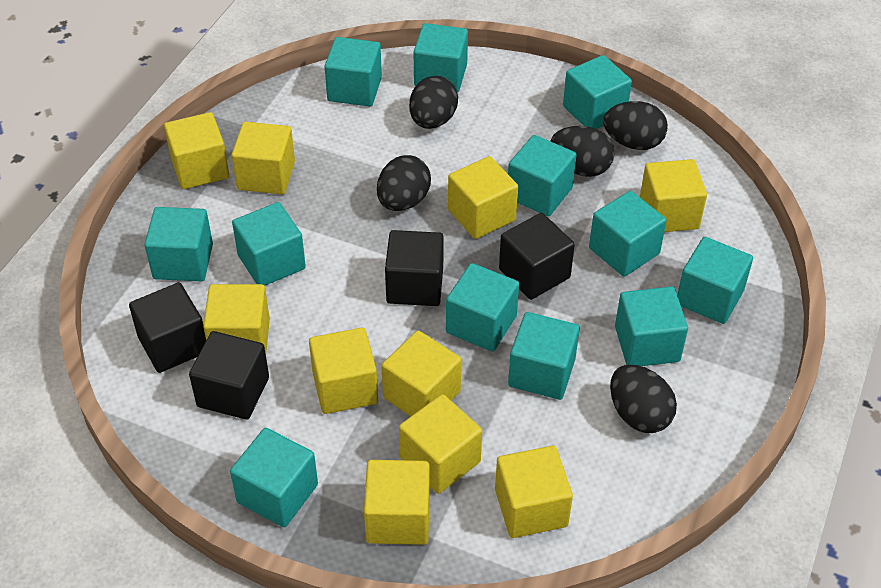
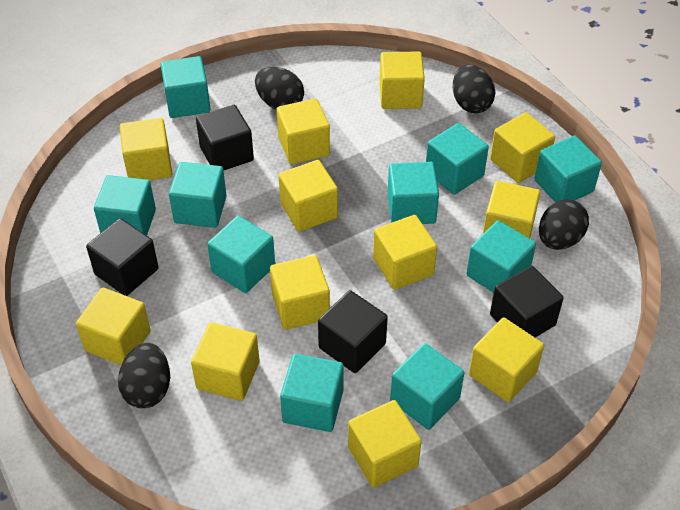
black egg: [377,155,431,211] [409,76,458,129] [551,126,615,177] [603,101,668,150] [610,365,677,433] = 5 -> [118,343,170,408] [255,67,304,110] [453,64,496,113] [539,199,589,250] = 4
turquoise cube: [144,207,213,281] [230,428,318,527] [232,202,306,286] [325,37,382,106] [414,23,468,92] [446,263,519,352] [508,135,576,216] [508,312,580,400] [563,55,632,129] [589,191,667,277] [615,286,688,366] [677,237,753,324] = 12 -> [94,175,156,235] [160,56,211,118] [169,162,227,228] [207,216,275,293] [280,354,344,432] [387,162,439,224] [390,343,464,430] [426,123,489,195] [466,220,536,293] [535,136,602,202] = 10
yellow cube: [164,112,229,189] [203,284,270,353] [232,122,295,195] [309,327,378,414] [364,460,430,545] [381,330,461,416] [399,394,482,494] [448,156,518,239] [495,446,573,538] [640,159,707,232] = 10 -> [76,288,151,365] [120,118,172,180] [191,322,260,401] [270,255,330,330] [277,98,330,164] [278,160,338,232] [348,400,422,488] [373,215,437,290] [379,51,425,109] [469,317,544,402] [483,181,540,239] [490,112,555,183] = 12

